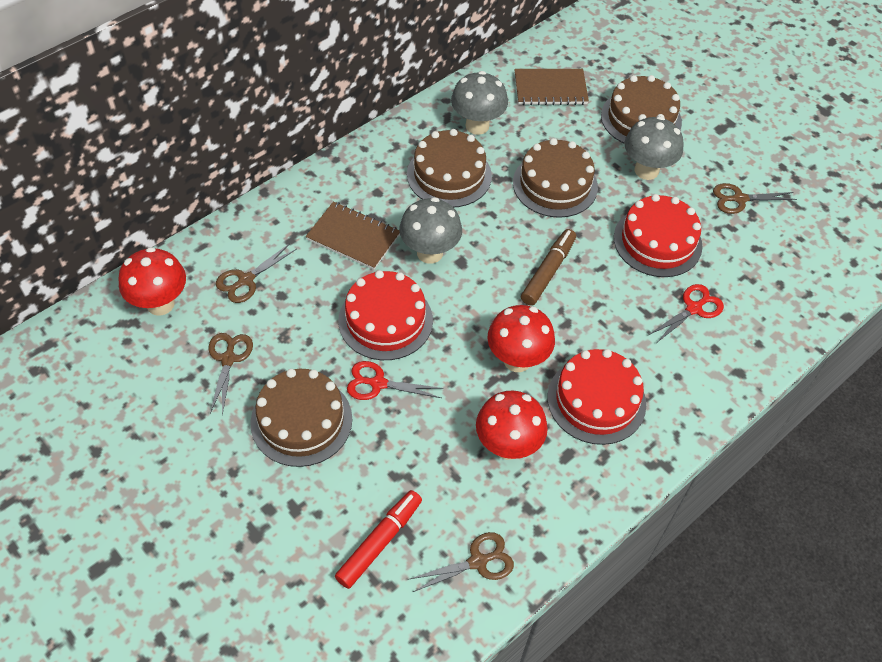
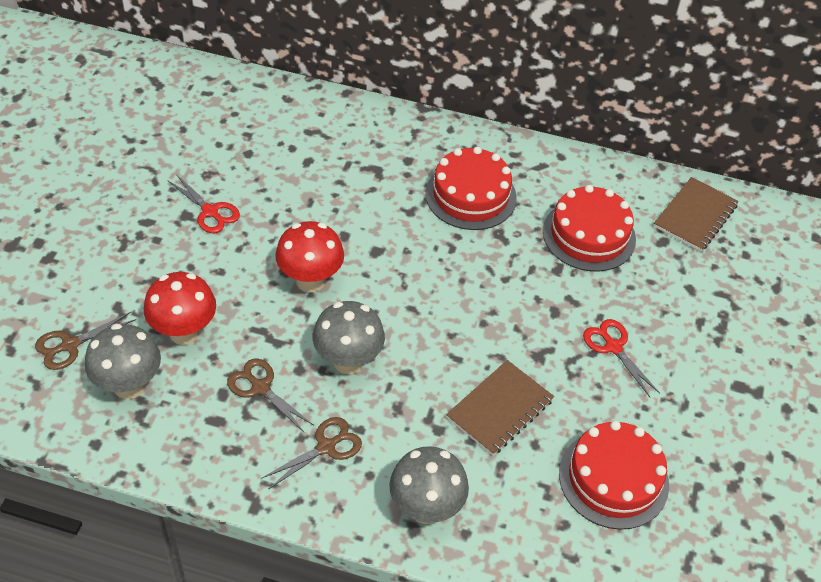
brown cake: [250,369,352,467] [407,129,492,207] [513,138,598,218] [601,75,682,144] = 4 -> none = 0
brown marker: [521,229,576,306] = 1 -> none = 0
brown scissors: [208,333,253,416] [216,243,297,303] [410,532,514,592] [713,183,797,214] = 4 -> [35,312,136,370] [227,359,313,433] [261,417,362,489] = 3
red marker: [335,490,422,589] = 1 -> none = 0
red mushroom: [118,247,186,316] [476,391,548,460] [487,305,555,372] = 3 -> [144,272,216,345] [275,221,344,292] = 2

